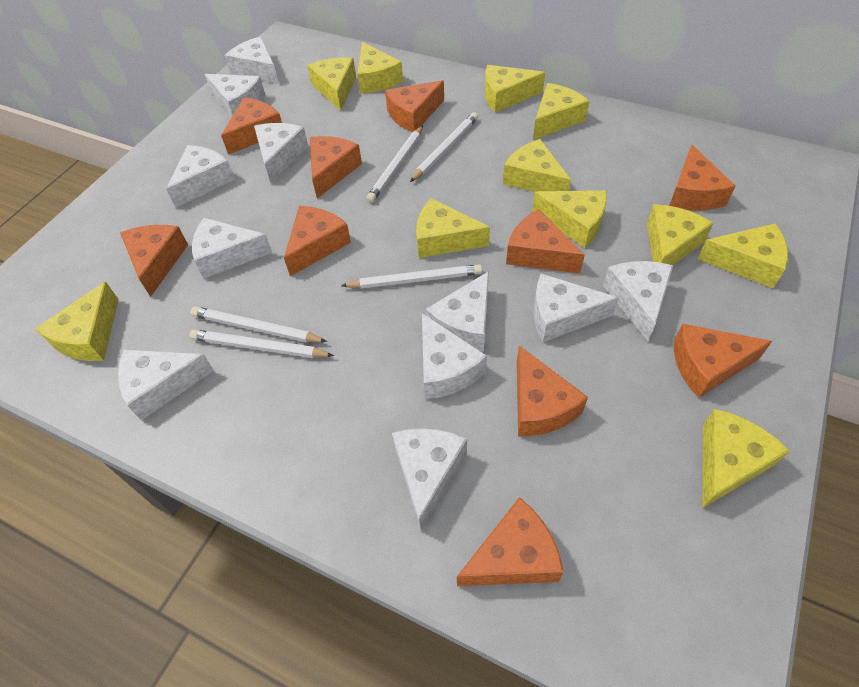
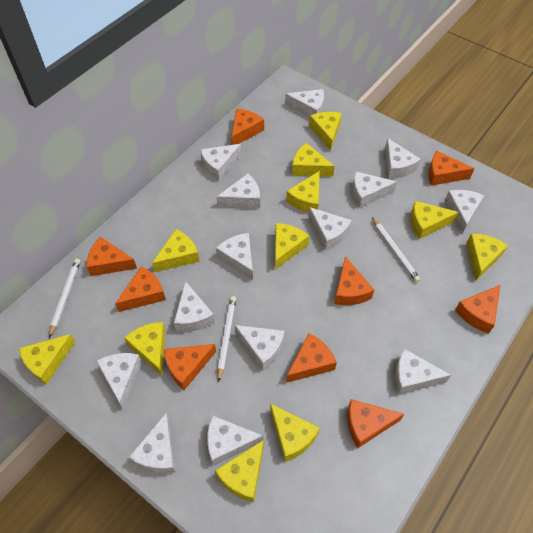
orange cheese: [120,225,188,297] [221,98,282,155] [284,206,351,276] [310,136,362,199] [385,80,444,132] [457,497,564,586] [506,209,585,273] [517,345,588,437] [669,145,735,210] [674,324,772,398] = 10 -> [87,237,137,276] [115,266,166,312] [164,344,216,390] [231,108,264,145] [286,333,337,383] [334,256,374,305] [347,399,404,448] [428,150,475,186] [455,285,500,334] = 9
white cheese: [118,350,214,420] [166,145,235,208] [192,218,272,279] [205,74,266,117] [225,36,279,84] [254,123,309,183] [392,428,467,531] [422,313,487,399] [426,271,489,352] [533,274,618,342] [603,261,673,341] = 11 -> [96,353,142,409] [129,413,176,474] [174,281,215,332] [200,144,241,180] [207,415,263,466] [216,233,253,280] [217,173,260,208] [235,325,284,371] [285,89,324,118] [308,207,352,251] [352,171,397,208] [385,138,421,179] [395,349,451,394] [445,190,484,234] = 14
white pencil: [190,329,334,358] [191,306,327,342] [341,264,482,289] [366,125,423,203] [410,112,478,182] = 5 -> [49,259,80,338] [217,296,236,382] [372,217,421,282] = 3

